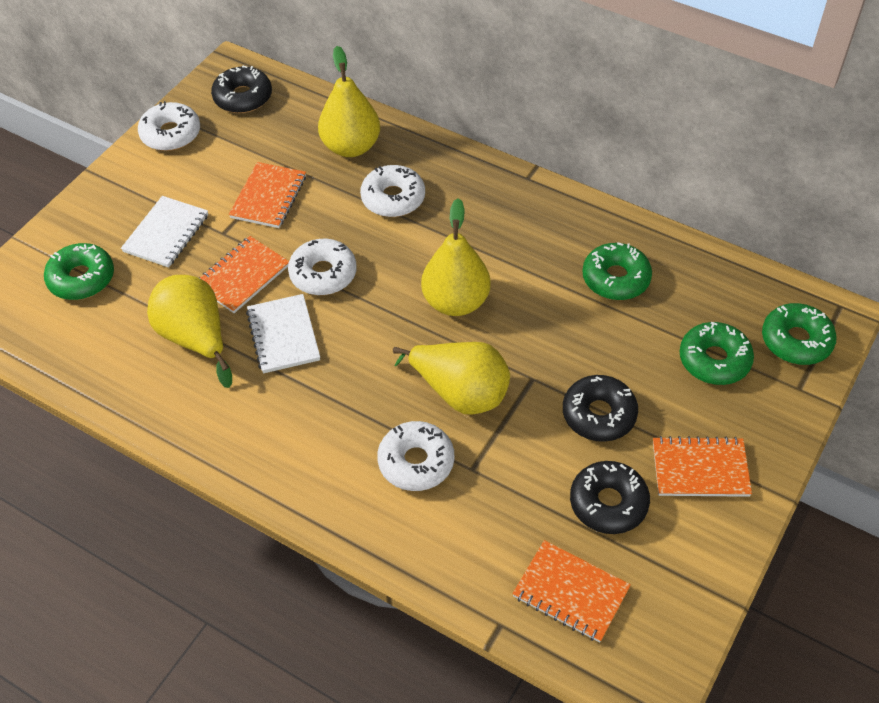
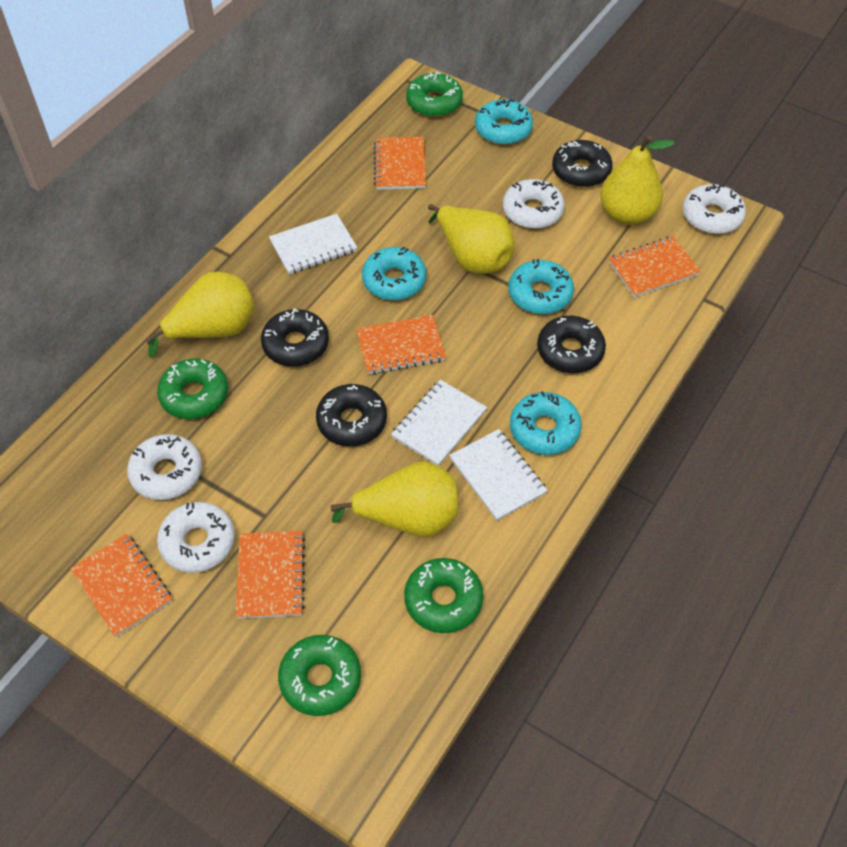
black donut: [211,66,272,113] [563,375,638,442] [570,461,650,534] = 3 -> [261,309,329,367] [316,384,387,446] [537,316,606,373] [552,140,613,187] = 4
orange notebook: [198,236,289,313] [229,162,306,228] [512,540,631,643] [653,436,752,497] = 4 -> [71,534,172,637] [236,531,305,619] [356,315,446,374] [374,137,426,190] [608,236,701,298] = 5
turquoise donut: none = 0 -> [362,246,427,300] [475,99,533,145] [508,259,574,314] [510,391,582,455] = 4
white notebook: [121,196,208,268] [246,294,320,373] = 2 -> [269,214,357,274] [391,380,487,466] [449,429,548,521] = 3

